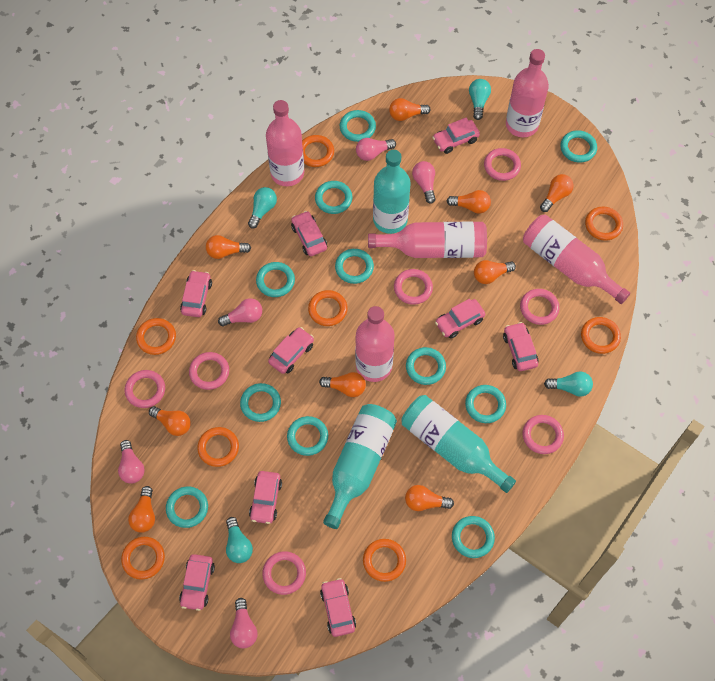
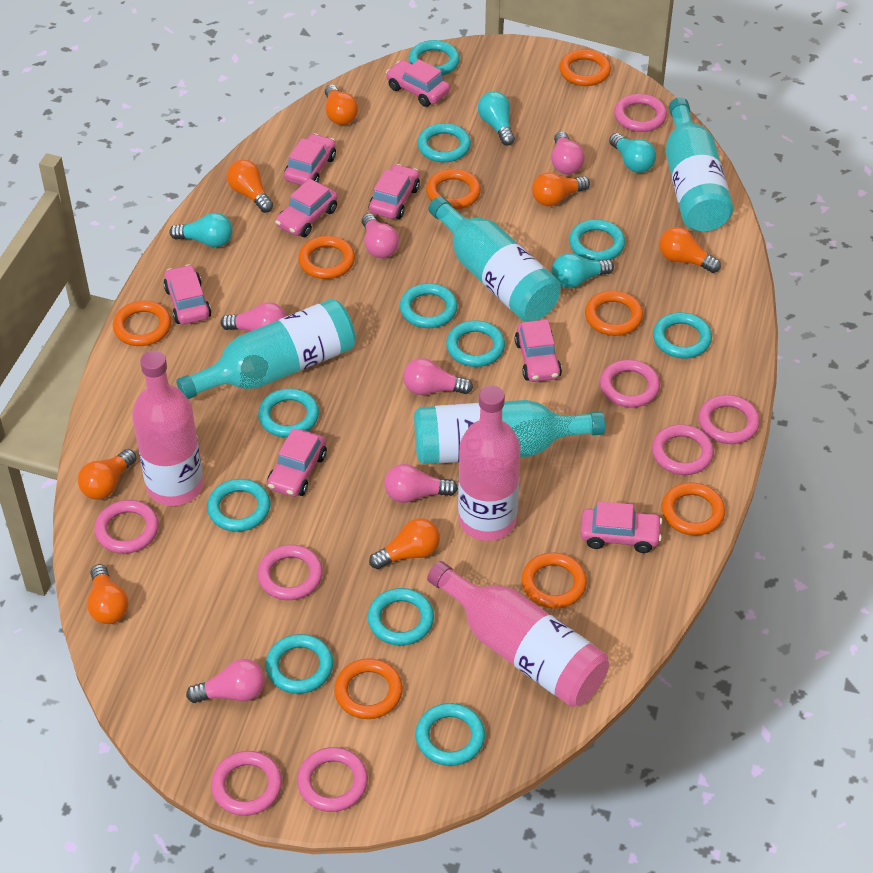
orange light bulb: [128,486,155,533] [149,406,191,436] [206,235,251,259] [319,372,366,397] [389,98,431,121] [405,485,454,511] [447,190,491,213] [474,260,516,284] [540,174,574,212] = 9 -> [78,449,137,500] [87,564,129,624] [227,160,273,213] [325,85,358,125] [369,518,440,569] [532,172,590,206] [659,227,721,273] = 7
pink bottle: [266,100,304,186] [355,306,395,382] [368,221,487,258] [506,49,549,137] [523,215,630,304] = 5 -> [132,351,204,506] [427,561,609,707] [458,385,521,541] = 3
pink car: [179,554,215,611] [180,270,212,317] [249,471,282,524] [268,327,314,374] [291,211,327,256] [320,578,356,637] [432,118,480,154] [435,299,485,339] [503,322,539,371] = 9 -> [163,264,211,324] [267,429,327,497] [275,179,338,237] [284,133,336,186] [369,164,420,219] [386,59,450,107] [514,320,562,382] [580,501,662,553] = 8
pink light bulb: [118,440,145,484] [218,298,262,326] [230,598,258,648] [356,138,396,161] [412,161,436,204] = 5 -> [186,659,265,703] [221,302,286,332] [362,213,399,258] [384,464,458,503] [403,358,473,395] [551,131,585,174] = 6
pink ring: [125,370,165,408] [189,352,229,390] [262,551,306,595] [394,269,433,305] [484,148,521,181] [520,289,560,325] [522,415,564,454] = 7 -> [94,500,159,554] [211,751,282,816] [257,545,323,600] [297,747,368,812] [600,360,660,408] [614,94,667,132] [652,424,714,475] [698,395,760,444] = 8
turquoise bottle: [323,404,397,529] [373,150,411,234] [401,395,516,493] = 3 -> [176,299,356,399] [414,400,605,464] [429,196,561,322] [665,97,733,231] = 4

